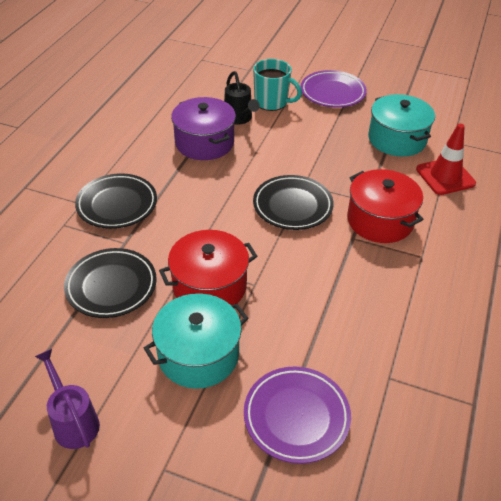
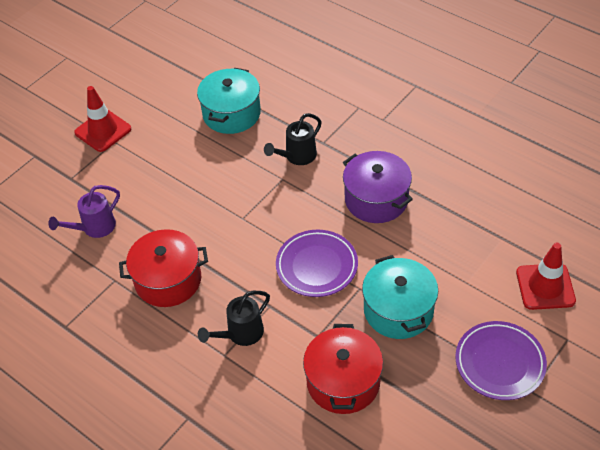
black plate: [64,248,157,318] [75,173,157,229] [253,175,334,230] = 3 -> none = 0
black watering can: [224,71,260,124] = 1 -> [198,291,270,346] [264,113,322,165] = 2
red traffic cone: [416,124,476,195] = 1 -> [74,86,131,152] [516,243,576,310] = 2
turquoise mug: [253,59,302,111] = 1 -> none = 0

